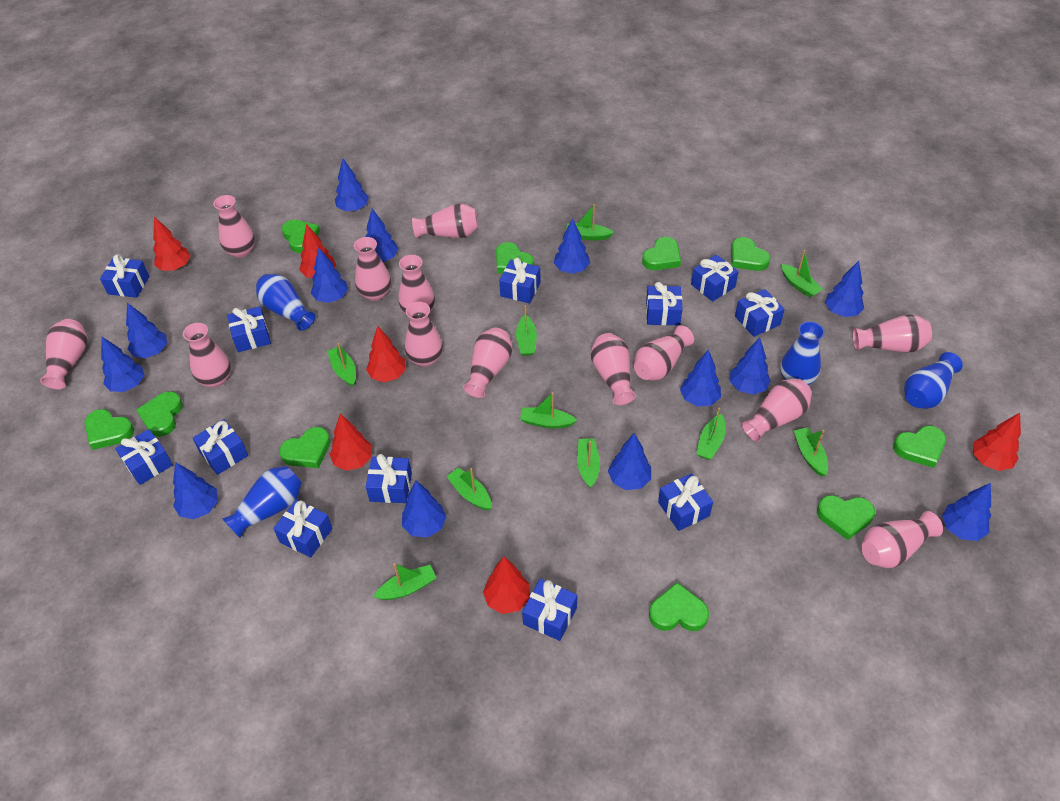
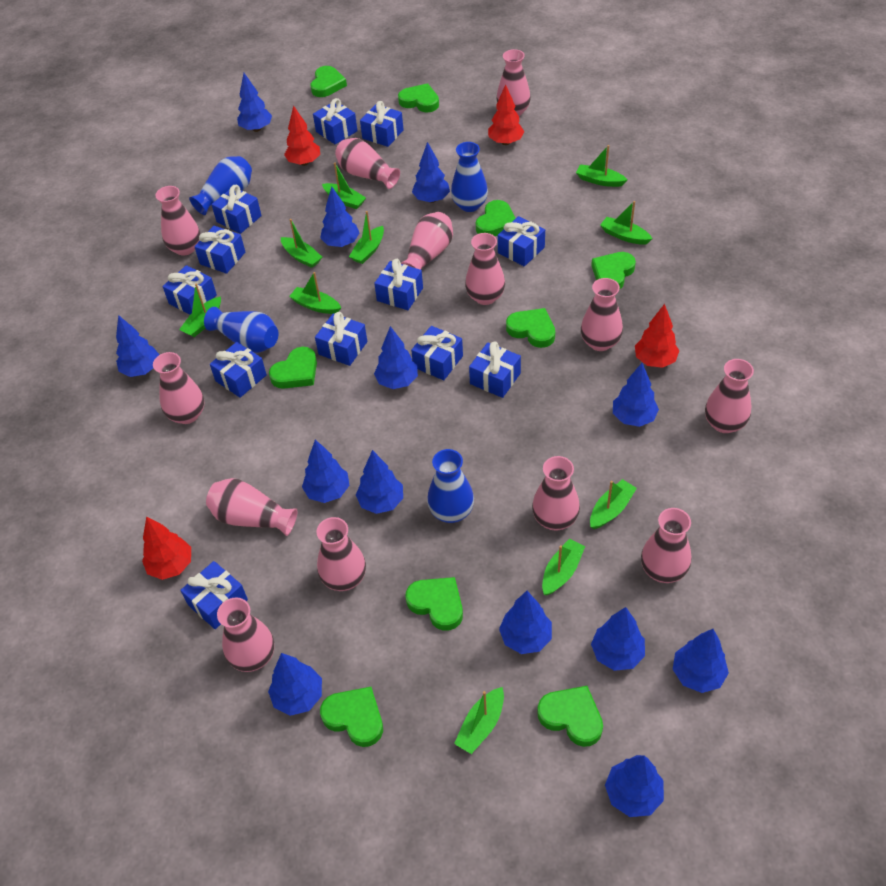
green heart: [85,409,134,450] [136,391,183,437] [279,427,330,468] [282,220,320,253] [496,242,534,274] [642,237,681,270] [649,582,709,631] [731,237,771,271] [817,495,875,540] [893,426,946,468] = 10 -> [269,347,317,389] [311,66,347,97] [320,687,383,747] [398,83,439,113] [405,577,463,631] [476,200,516,236] [506,308,555,348] [537,686,603,747] [591,252,636,290] = 9
red tree: [153,217,190,271] [299,224,336,278] [330,414,372,471] [366,326,406,382] [483,557,530,614] [973,413,1021,471] = 6 -> [142,516,191,580] [284,105,320,166] [488,84,524,145] [635,304,679,368] = 4

